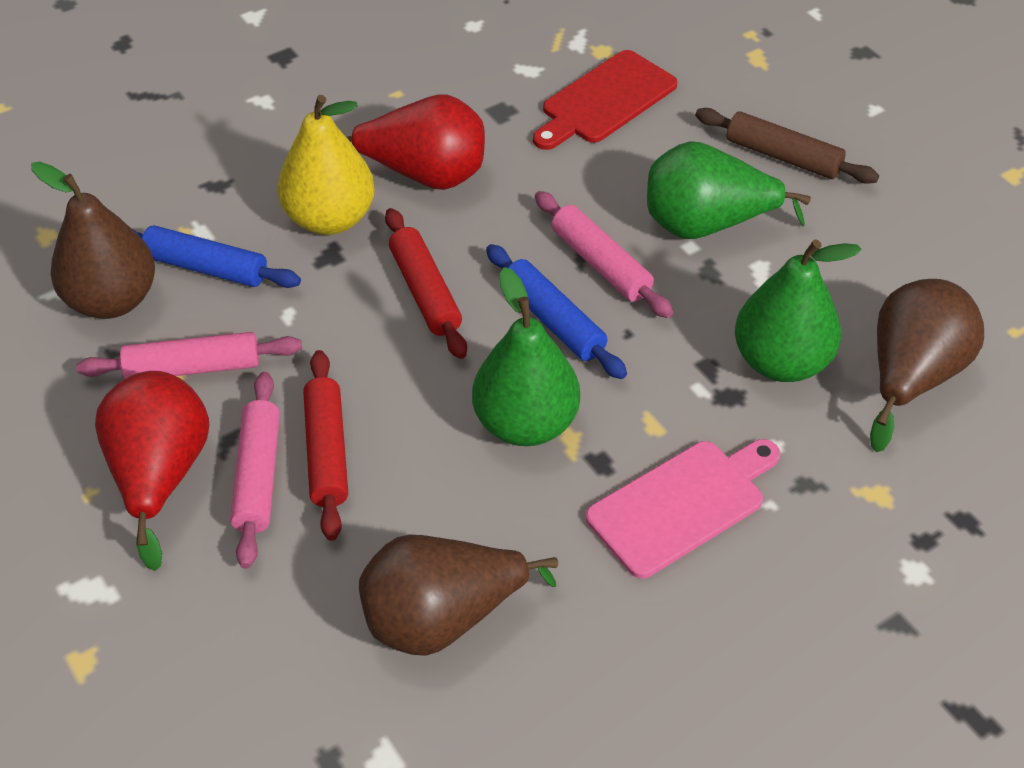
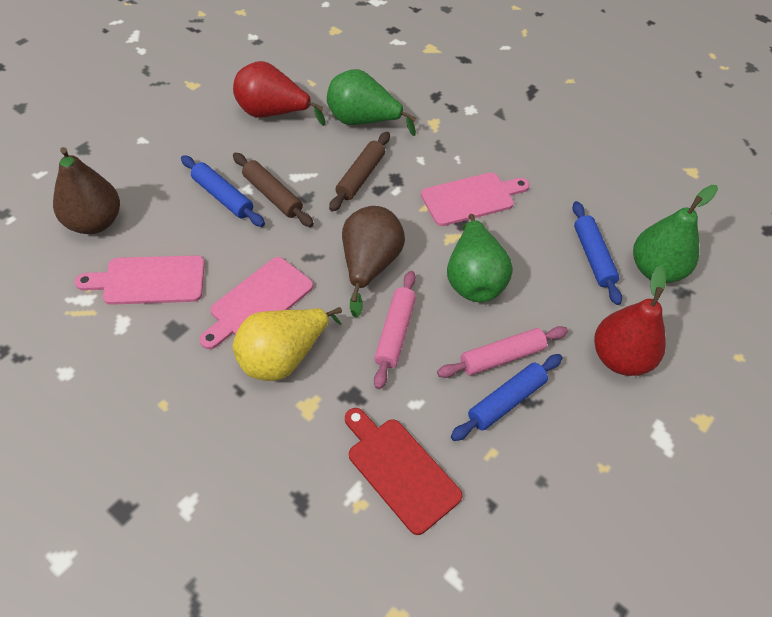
blue rolling pin: [131,225,301,288] [486,244,627,379] = 2 -> [181,155,265,227] [451,354,562,441] [572,201,622,305] = 3
brown pear: [31,161,155,319] [359,535,558,656] [870,279,984,452] = 3 -> [53,147,120,234] [342,206,405,318] = 2
brown rolling pin: [695,108,879,184] = 1 -> [233,153,314,227] [329,132,390,212] = 2
pink cutting board: [586,439,780,579] = 1 -> [75,255,205,305] [199,257,313,349] [421,173,530,226] = 3
pink rolling pin: [76,332,302,379] [230,372,280,568] [535,191,673,318] = 3 -> [374,271,416,389] [437,326,568,378] = 2
red rolling pin: [303,350,348,541] [385,208,467,359] = 2 -> none = 0

